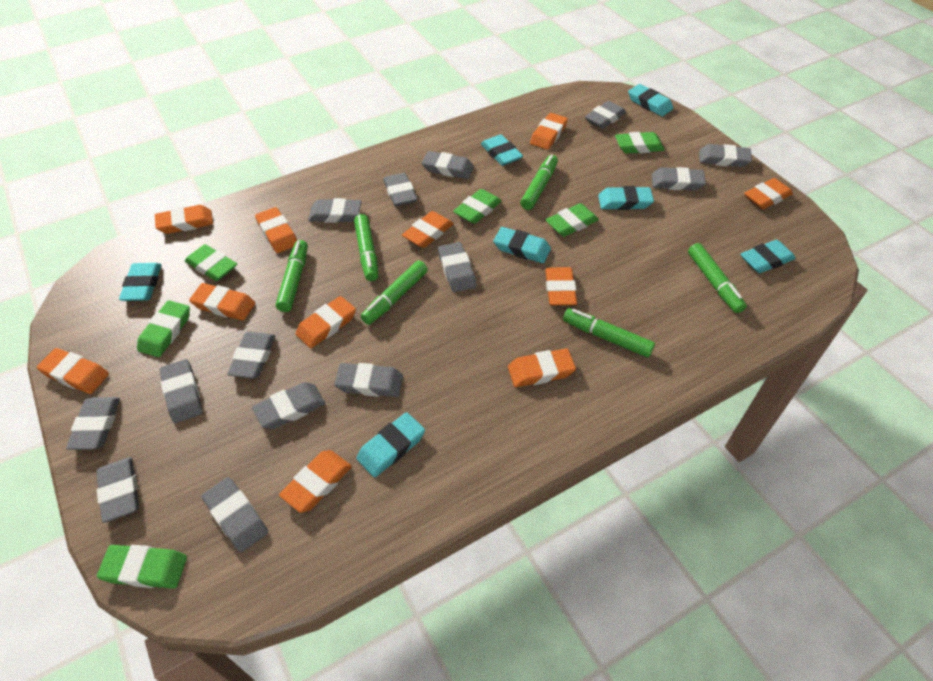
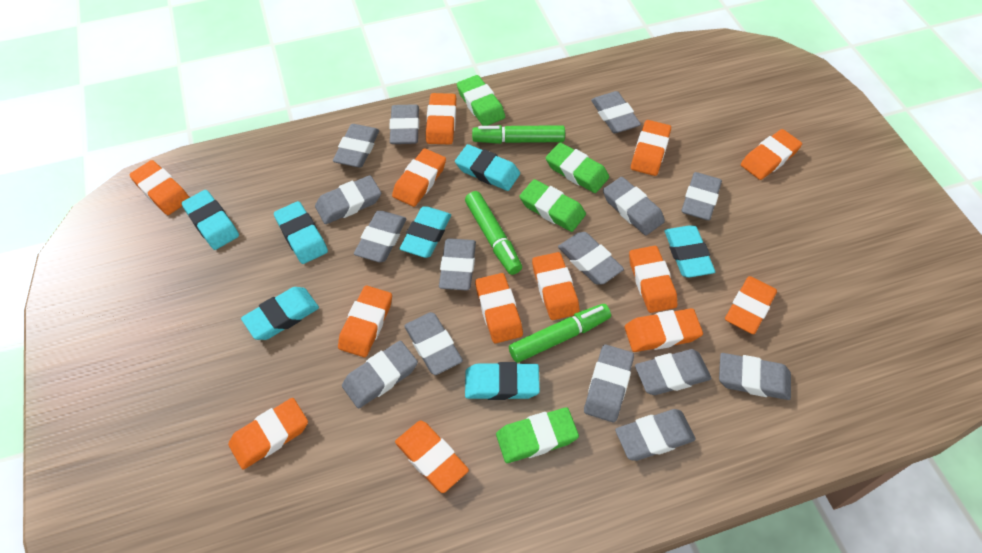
green eraser: [97,545,187,589] [137,300,190,357] [185,244,237,281] [453,189,502,224] [546,203,599,237] [615,132,665,154] = 6 -> [457,75,505,126] [496,407,579,463] [520,179,586,232] [546,142,609,193] = 4
green marker: [276,240,308,312] [354,214,378,281] [361,260,428,325] [520,154,558,210] [563,308,655,358] [688,243,747,313] = 6 -> [465,191,522,275] [472,125,565,144] [509,304,611,363] = 3
grey eraser: [66,397,120,450] [96,457,139,523] [160,359,203,423] [201,477,268,552] [227,332,275,378] [252,382,325,429] [308,198,362,223] [334,363,403,397] [383,173,417,206] [422,151,474,179] [438,242,476,292] [585,101,626,129] [652,167,706,191] [699,144,752,167] = 14 -> [315,175,381,224] [333,124,379,168] [342,341,418,408] [354,211,407,262] [389,104,419,144] [404,312,463,375] [439,238,476,291] [558,232,624,285] [584,344,634,423] [591,91,641,133] [603,177,665,235] [615,409,696,461] [635,349,712,395] [681,172,722,220] [719,353,791,400] = 15
orange eraser: [37,348,109,394] [155,205,213,234] [189,283,255,321] [255,207,297,253] [279,450,352,513] [296,296,356,348] [402,211,454,248] [508,349,576,387] [530,113,568,150] [545,267,577,306] [744,178,793,209] = 11 -> [129,160,190,215] [228,398,308,470] [338,285,392,357] [392,149,446,207] [395,421,469,493] [426,93,456,145] [475,273,523,343] [532,252,580,320] [625,308,703,352] [629,246,677,313] [631,120,671,176] [725,276,777,334] [741,129,802,180] = 13

